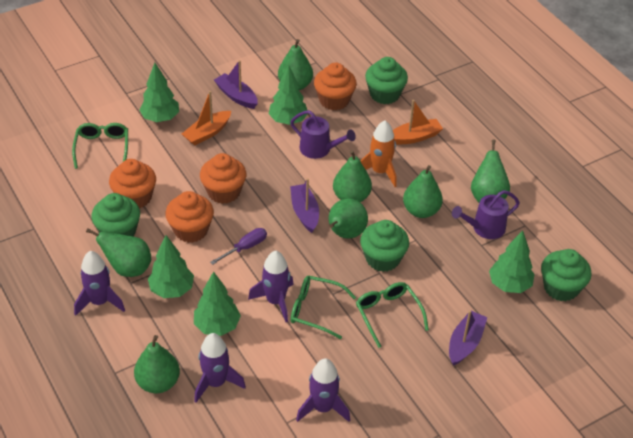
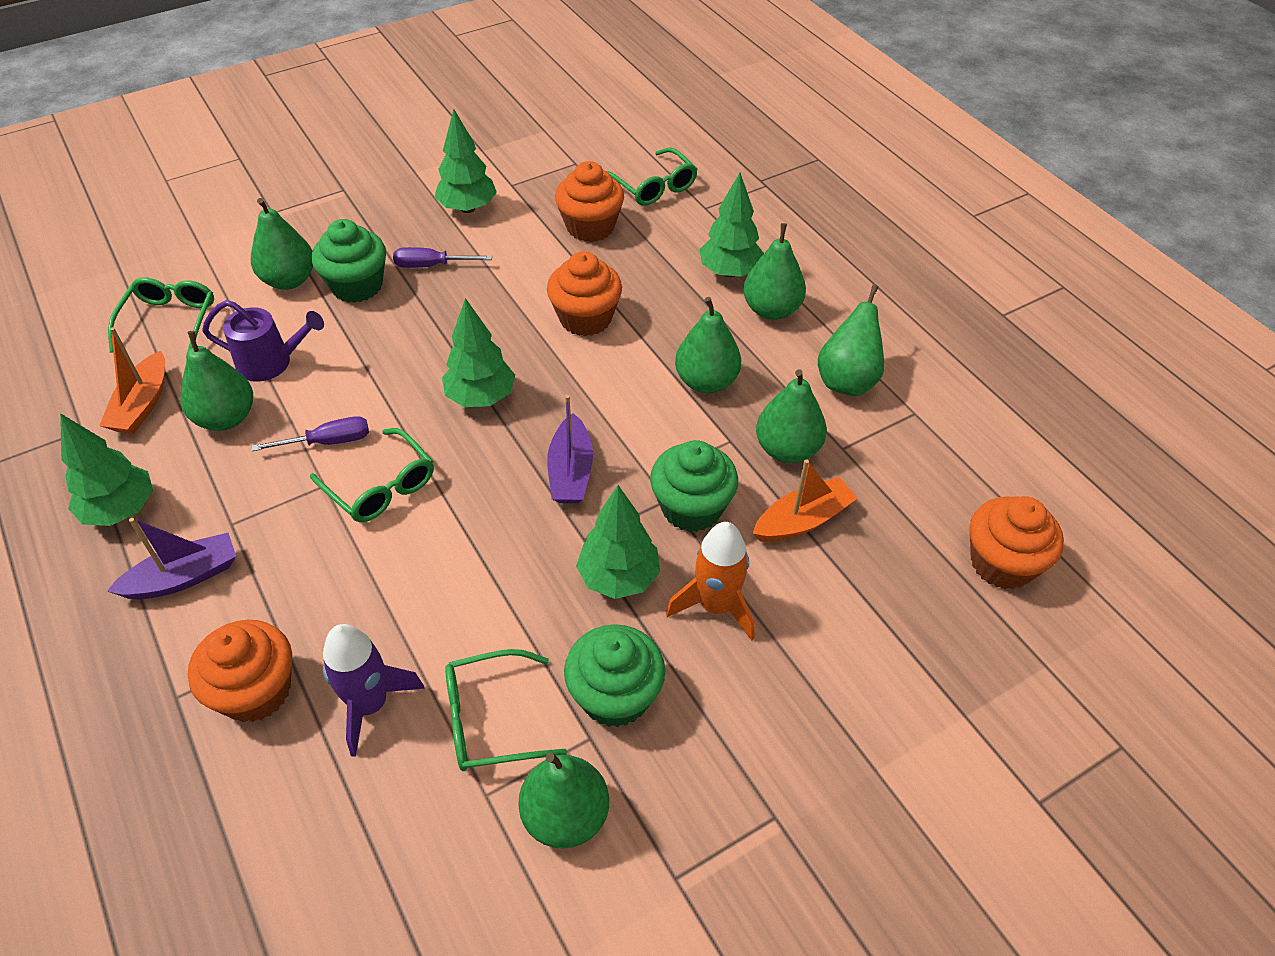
green cupcake: [91,193,140,237] [360,220,409,272] [365,57,408,104] [541,249,592,301] = 4 -> [312,219,386,303] [564,624,665,727] [650,440,738,532] = 3
green glasses: [72,123,128,169] [291,276,356,339] [356,282,429,348] = 3 -> [108,277,214,357] [310,428,434,522] [445,649,567,771] [606,147,697,206] = 4
purple boat: [214,60,258,109] [290,178,319,233] [449,310,487,366] = 3 -> [107,518,236,600] [547,395,593,503] = 2
purple rocket: [74,251,125,316] [194,333,246,403] [248,251,294,322] [296,358,350,422] = 4 -> [323,624,425,757] = 1
purple screwdriver: [210,228,267,265] = 1 -> [251,416,369,451] [393,247,492,268] = 2
purple watering can: [290,110,356,159] [452,190,520,239] = 2 -> [202,300,324,381] = 1

